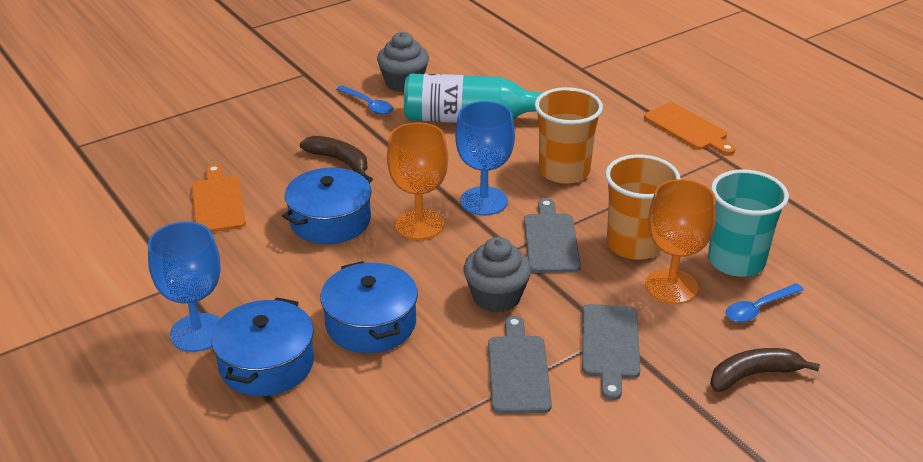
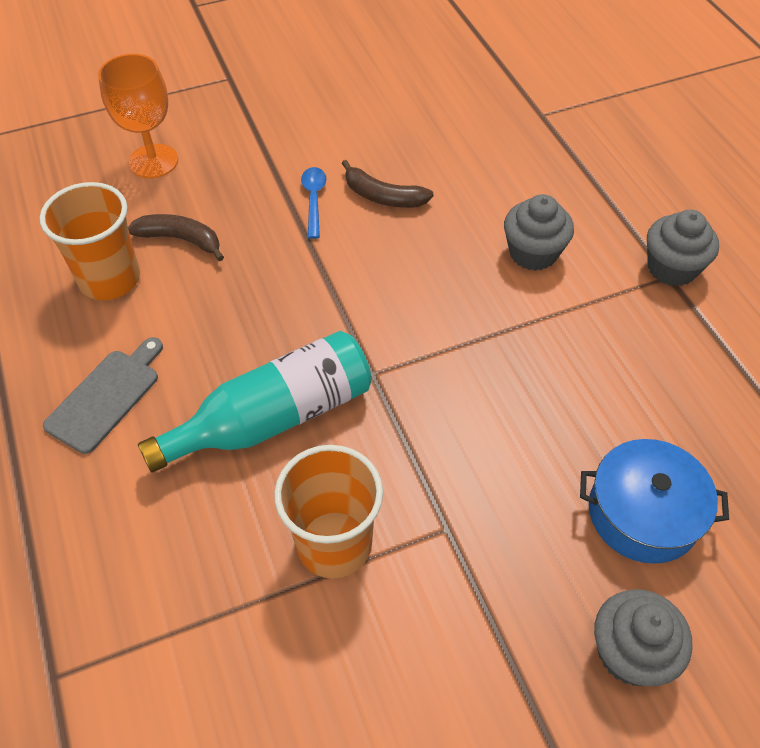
blue goblet: [148,222,221,352] [455,101,515,216] = 2 -> none = 0
blue pot: [211,297,314,396] [282,168,373,244] [320,261,418,353] = 3 -> [580,439,729,564] = 1
blue spoon: [337,85,393,115] [726,283,804,322] = 2 -> [301,167,326,239] = 1
grey cupcake: [377,32,429,92] [463,237,531,313] = 2 -> [504,194,574,271] [594,589,693,686] [647,210,719,286] = 3
grey cutting board: [488,316,552,414] [524,198,581,273] [582,304,640,400] = 3 -> [43,337,163,454] = 1
orange cutting board: [192,164,246,232] [644,102,736,155] = 2 -> none = 0
orange goblet: [387,122,448,240] [645,179,716,304] = 2 -> [98,54,178,178] = 1
turquoise cup: [708,170,789,277] = 1 -> none = 0

